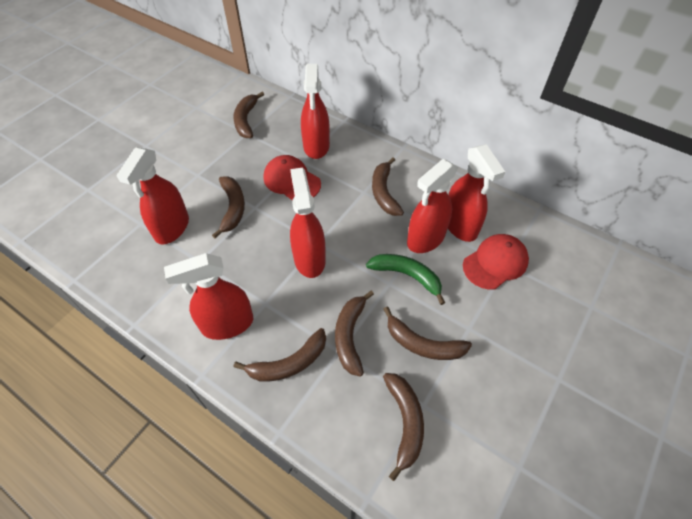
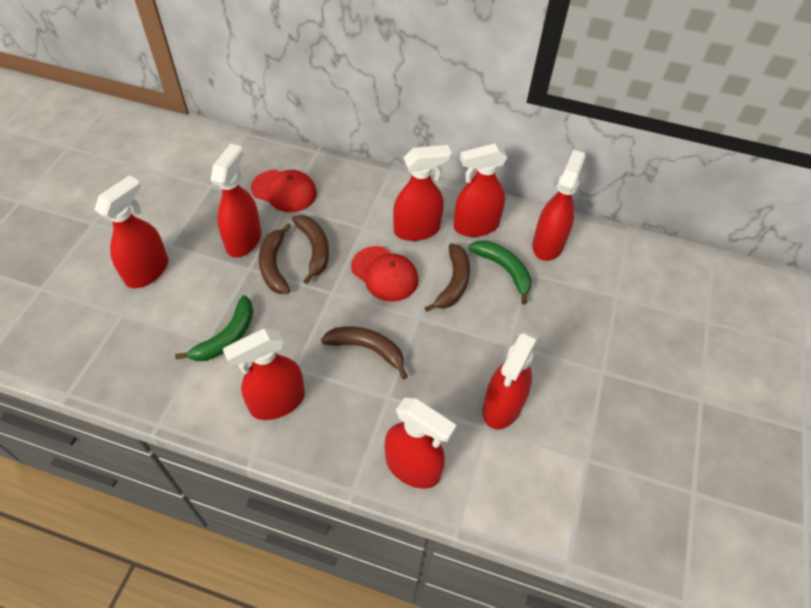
brown banana: [212,176,245,238] [233,92,264,138] [234,328,326,381] [335,290,374,377] [372,157,404,216] [383,307,472,360] [383,373,424,481] = 7 -> [259,223,292,294] [292,215,329,284] [321,326,408,379] [424,243,470,312] = 4
green banana: [366,254,445,305] = 1 -> [175,295,254,361] [469,240,532,304] = 2
red spray bottle: [117,147,189,245] [164,253,253,340] [290,167,326,278] [301,64,330,159] [407,159,458,253] [448,144,505,242] = 6 -> [94,175,168,288] [211,144,261,258] [223,329,305,420] [385,398,457,489] [393,145,452,241] [453,143,507,237] [482,331,538,429] [532,150,586,261] = 8

